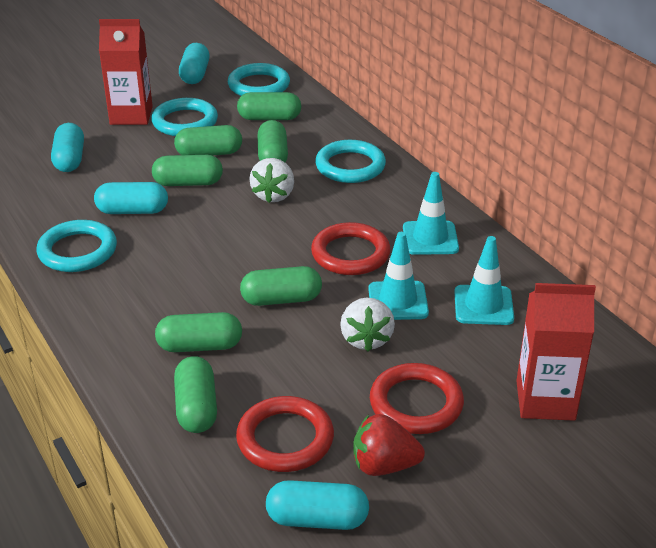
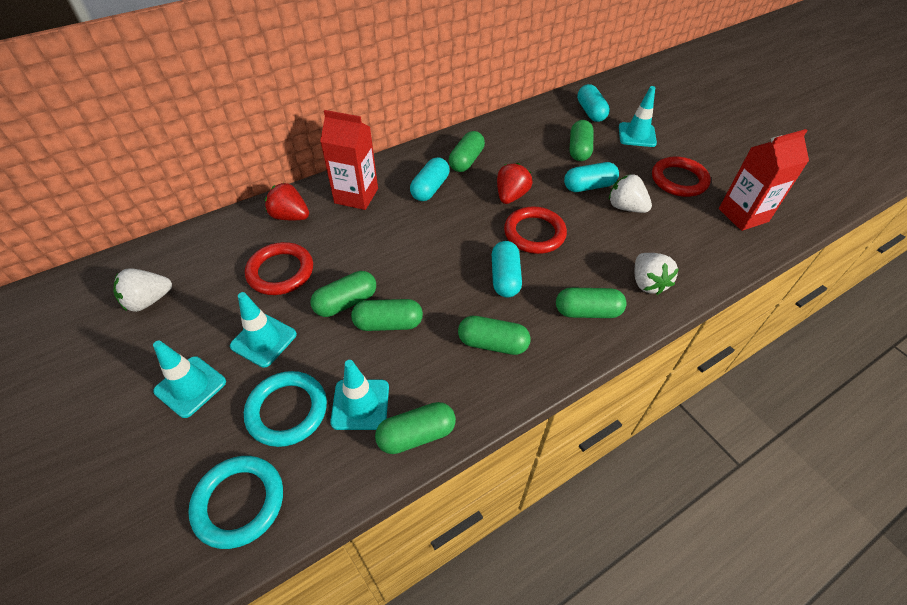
red strawberry: [353,414,425,476] = 1 -> [265,183,309,220] [497,163,533,204] = 2
turquoise ring: [37,220,117,272] [151,98,218,136] [228,63,290,96] [315,140,386,183] = 4 -> [188,456,283,549] [244,371,327,447] = 2
turquoise traffic cone: [368,232,429,320] [403,172,459,255] [454,236,514,325] = 3 -> [153,341,226,418] [230,292,297,368] [330,360,389,430] [619,86,657,147] = 4
white strawberry: [249,158,294,203] [340,298,395,352] = 2 -> [113,268,172,312] [609,174,652,213] [635,253,679,295] = 3

